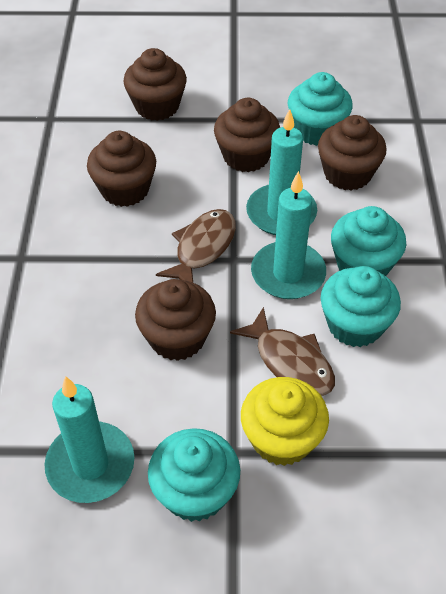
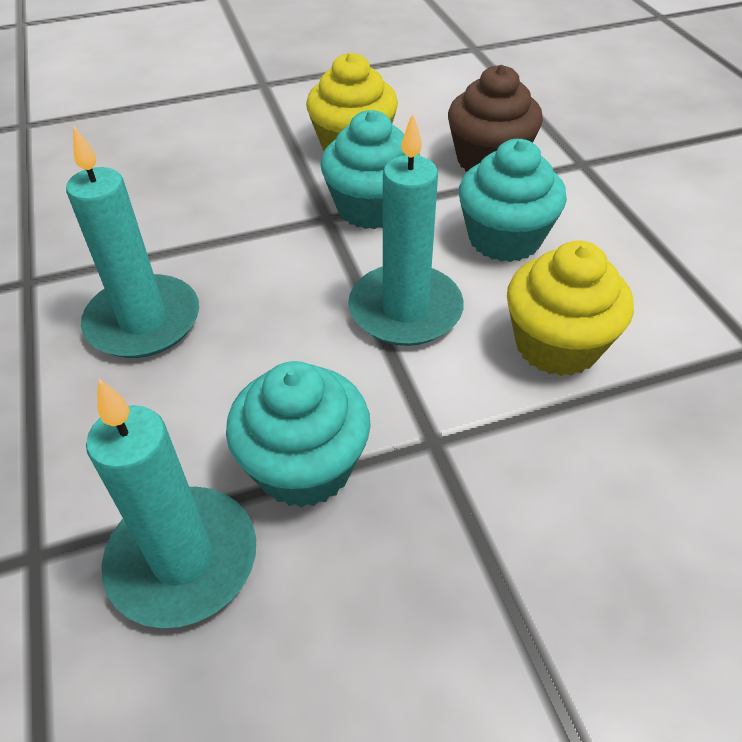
brown cupcake: [87,131,156,207] [123,48,187,121] [135,279,216,361] [214,98,280,172] [318,115,386,190] = 5 -> [448,65,543,171] = 1
brown fish: [156,209,236,282] [230,307,335,396] = 2 -> none = 0
turquoise cupcake: [148,428,240,522] [288,72,353,146] [321,266,401,347] [331,206,406,276] = 4 -> [226,361,371,508] [320,110,420,229] [459,139,567,262] = 3
yellow cupcake: [241,377,329,466] = 1 -> [306,52,398,151] [507,241,634,376] = 2

